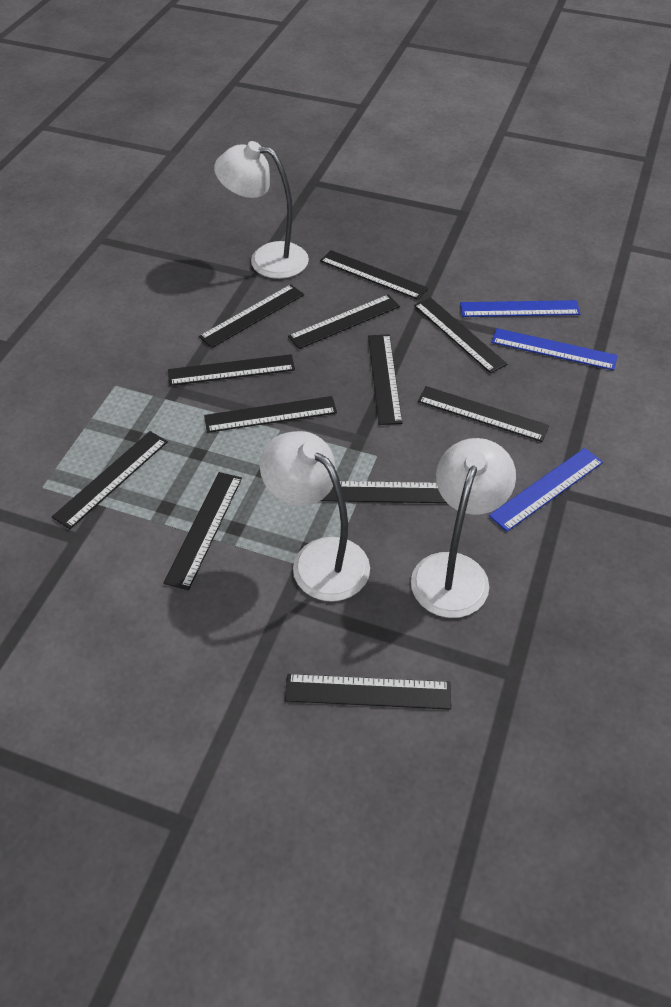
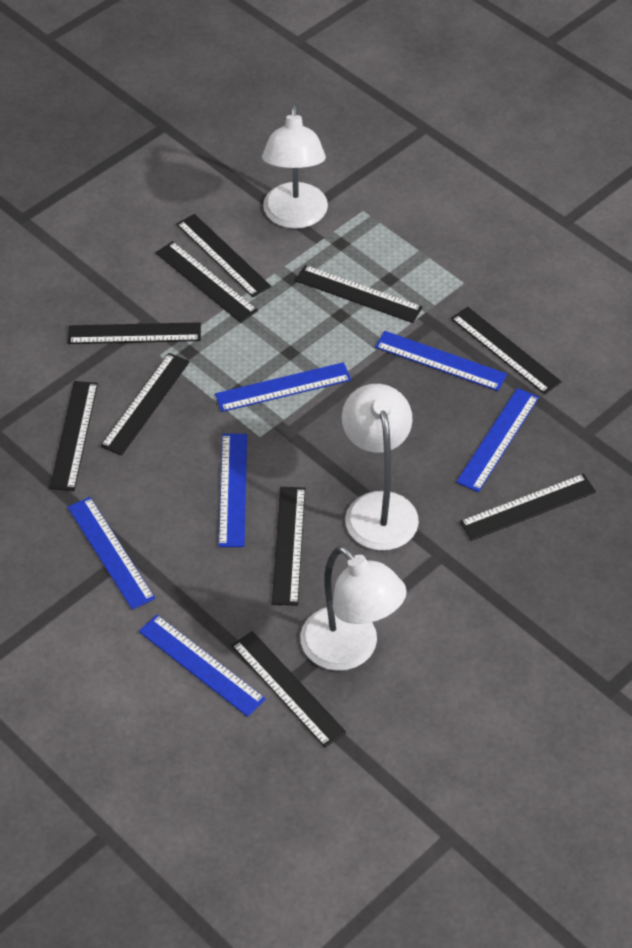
black ruler: [52,431,168,529] [164,472,242,590] [168,354,295,386] [199,284,304,348] [204,396,337,433] [285,674,451,710] [288,295,400,349] [320,250,428,300] [321,481,447,503] [368,335,403,425] [414,297,507,373] [418,386,549,442] = 12 -> [50,381,98,491] [68,322,201,344] [101,353,190,456] [156,241,258,323] [176,214,271,297] [231,631,346,748] [272,487,305,606] [295,265,423,323] [451,307,562,394] [459,474,596,541] = 10
blue ruler: [460,300,580,317] [489,448,603,532] [491,328,618,370] = 3 -> [68,497,155,610] [139,615,266,717] [215,362,351,412] [219,434,247,547] [375,331,507,391] [456,388,539,492] = 6

